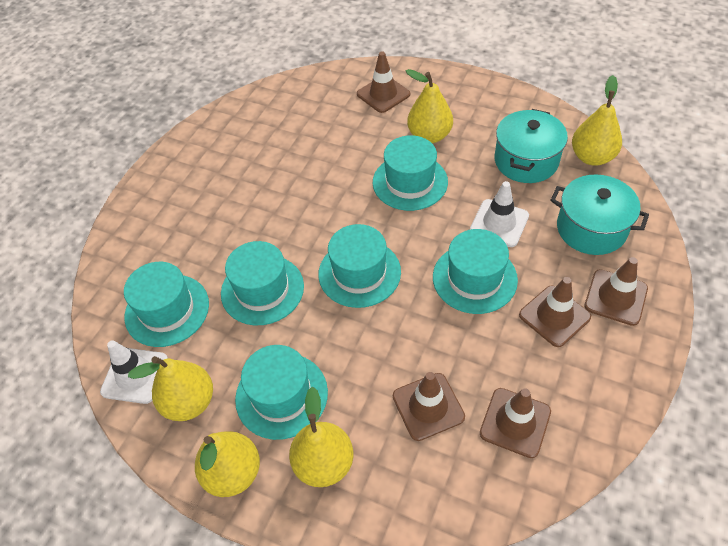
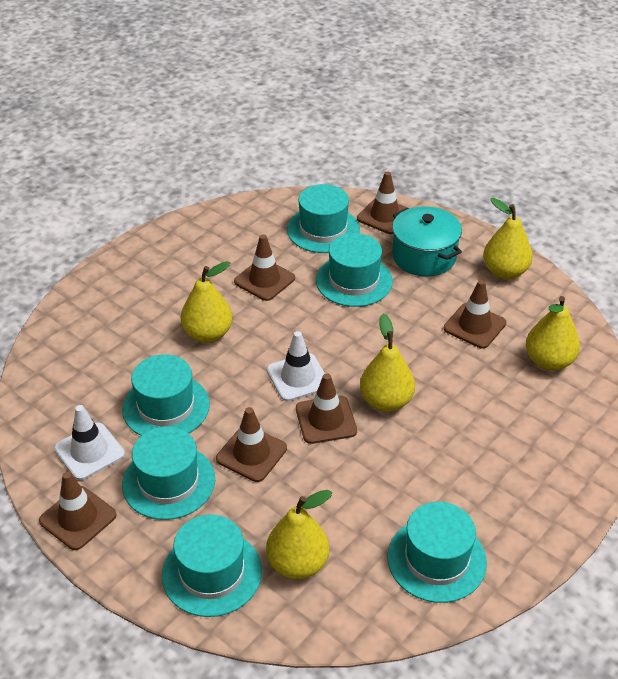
brown traffic cone: [357,52,410,113] [393,372,465,441] [480,388,551,458] [519,277,591,347] [585,257,648,326] = 5 -> [39,472,116,550] [216,407,287,482] [234,235,295,301] [296,373,357,444] [357,172,410,234] [444,280,506,349] = 6
turquoise pot: [495,109,568,183] [550,174,649,255] = 2 -> [392,206,462,276] = 1

